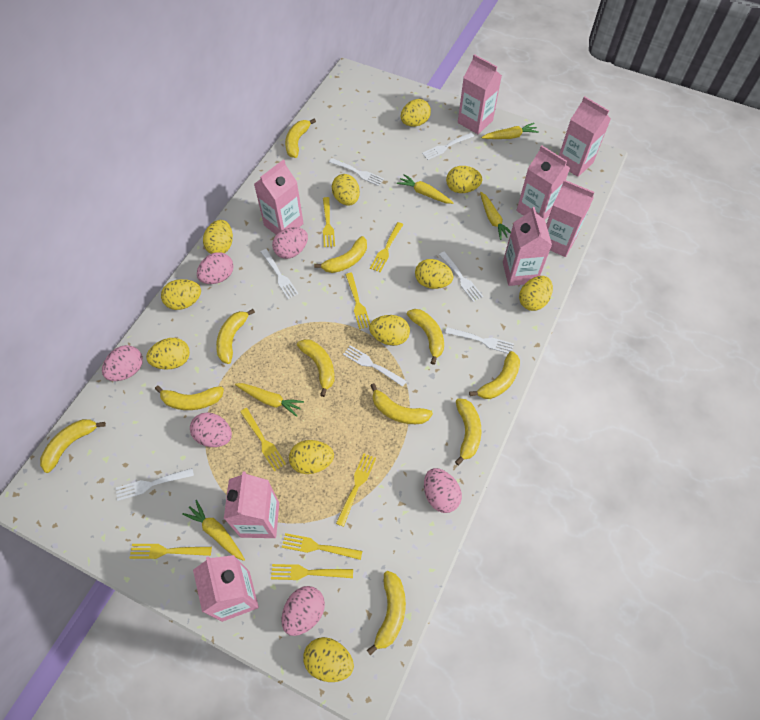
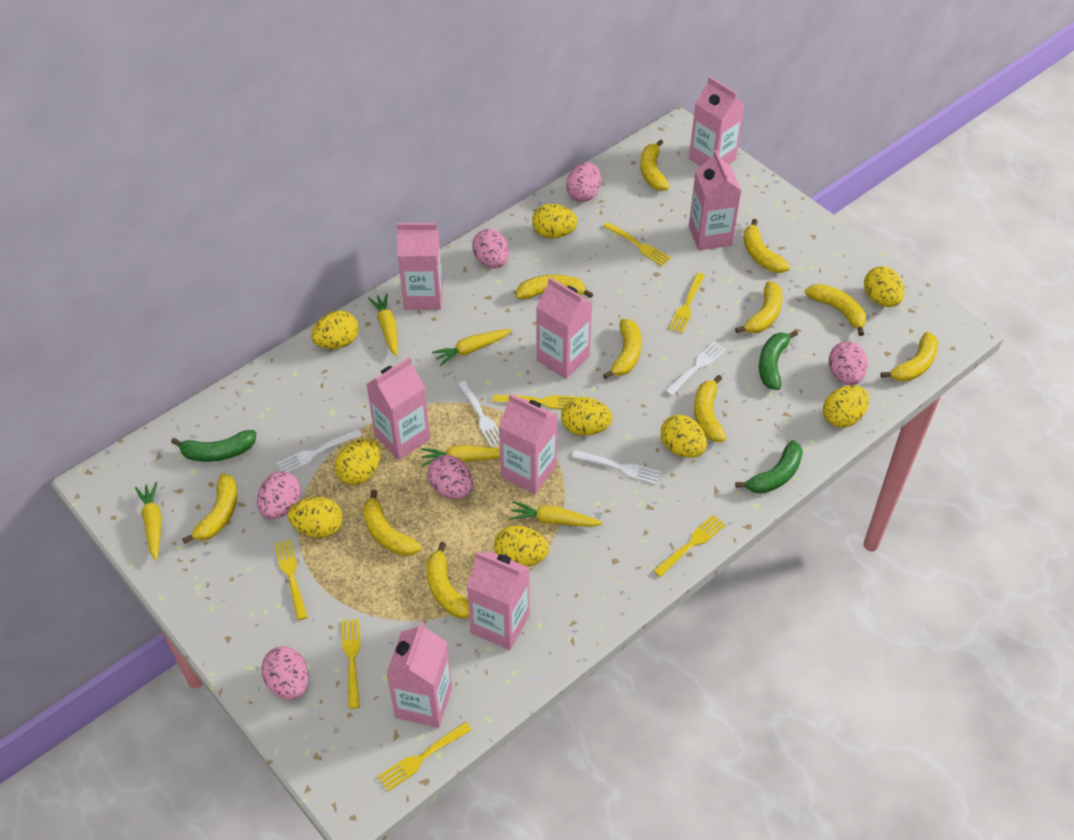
green banana: none = 0 -> [171,430,256,462] [735,440,803,494] [759,330,798,390] = 3
white fork: [116,468,194,501] [261,249,298,299] [329,158,384,186] [343,345,407,387] [422,133,474,160] [439,252,483,302] [445,327,514,353] = 7 -> [277,429,362,473] [458,381,500,447] [572,450,661,485] [665,341,726,396] = 4
yellow egg: [146,338,190,370] [161,279,201,310] [203,220,233,254] [289,440,334,474] [303,637,354,682] [332,174,360,206] [369,315,410,346] [400,99,431,127] [415,259,453,289] [446,166,483,193] [519,276,553,311] = 11 -> [288,497,343,538] [311,311,359,349] [335,439,380,485] [494,525,549,567] [532,204,578,238] [561,397,613,436] [661,415,707,458] [823,385,869,428] [864,266,904,307] = 9
yellow fork: [130,544,212,559] [240,408,286,471] [271,564,353,580] [282,533,362,560] [323,197,335,247] [336,453,376,527] [345,273,370,329] [370,222,403,272] = 8 -> [274,539,308,620] [342,619,361,709] [378,722,472,791] [493,395,578,409] [603,222,671,266] [653,514,726,577] [669,273,705,333] = 7

